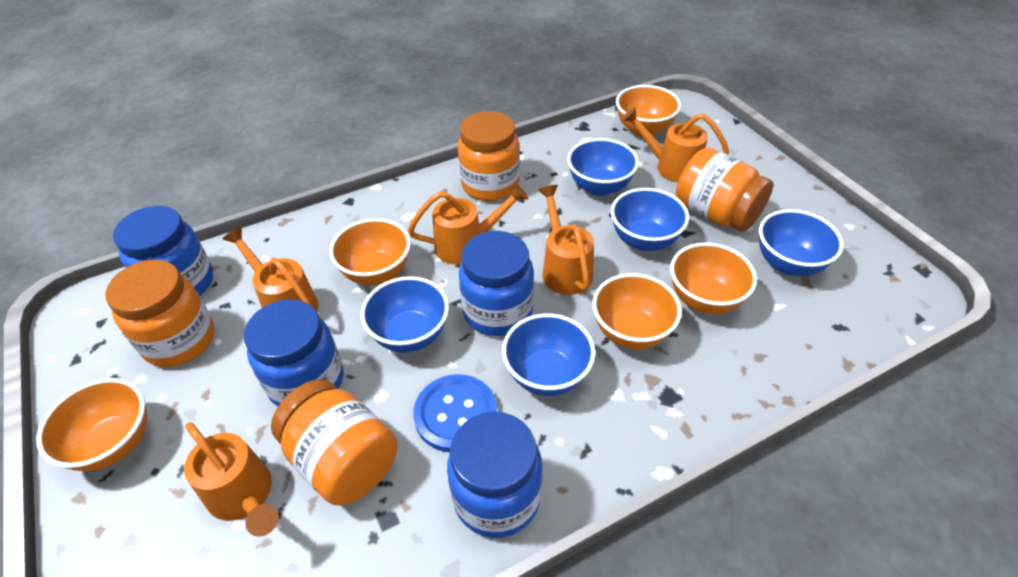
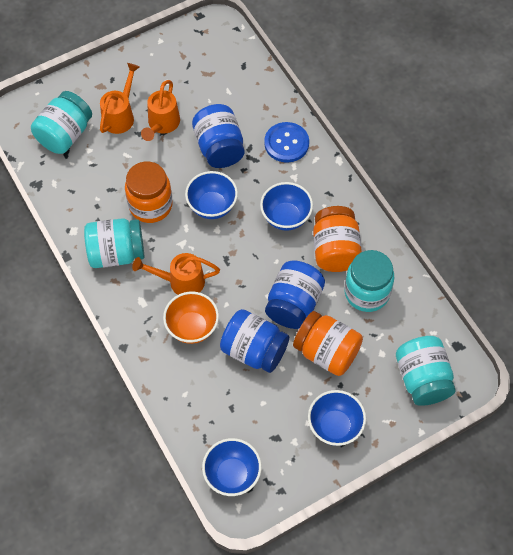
blue bowl: [361,276,449,353] [502,313,595,396] [567,138,639,196] [611,188,689,251] [759,209,844,276] = 5 -> [185,171,238,219] [202,438,262,496] [260,182,313,231] [308,390,366,446] = 4
blue jar: [113,206,213,296] [244,299,343,407] [447,412,543,538] [459,231,534,336] = 4 -> [192,104,245,168] [220,309,289,373] [265,260,325,329] = 3
orange bowl: [36,378,147,471] [329,218,411,285] [592,273,682,349] [616,85,681,137] [670,242,757,314] = 5 -> [163,291,219,344] = 1
orange jar: [105,260,215,367] [271,379,397,506] [458,111,520,201] [676,148,773,232] = 4 -> [125,161,173,223] [293,311,363,376] [313,206,362,272] = 3
orange watering can: [184,422,279,537] [222,227,319,312] [408,183,528,264] [538,185,594,295] [621,107,729,182] = 5 -> [100,63,139,134] [132,253,220,295] [141,80,180,141] = 3
turquoise jar: none = 0 -> [31,91,92,154] [84,218,144,268] [344,250,394,312] [396,336,456,406] = 4

